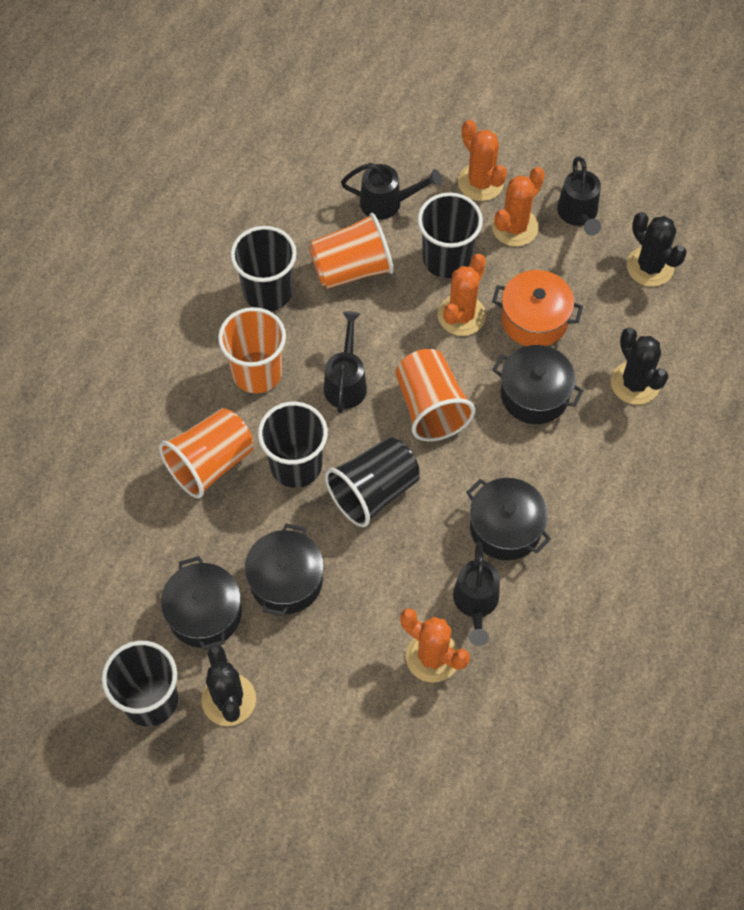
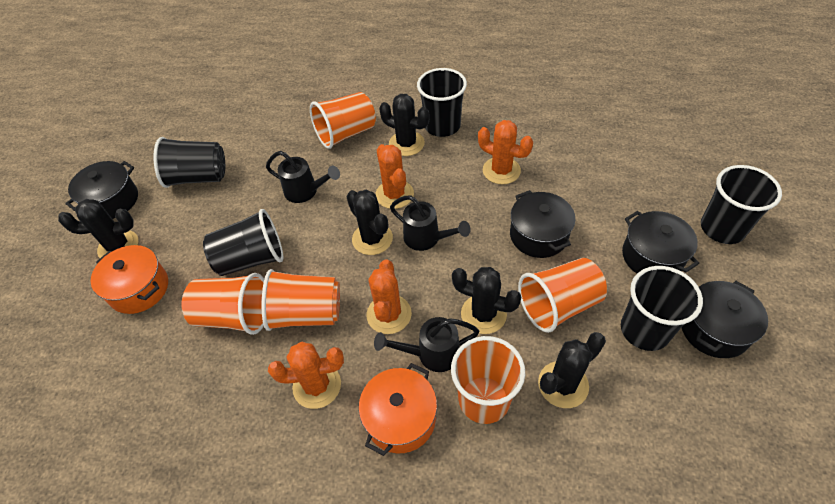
black cactus: [201,644,256,726] [611,328,668,405] [627,212,687,287] = 3 -> [58,199,138,258] [347,190,393,255] [379,94,429,156] [452,267,521,334] [538,332,606,408] = 5
black watering can: [324,311,367,414] [341,163,442,220] [453,542,500,646] [557,157,601,236] = 4 -> [266,151,340,203] [374,317,480,372] [390,195,470,251] = 3
orange cup: [159,408,253,498] [218,307,286,393] [309,213,394,289] [395,349,475,441] = 4 -> [182,273,264,335] [262,269,340,331] [310,92,376,149] [451,336,525,424] [518,258,607,333] = 5
orange pot: [492,270,583,346] = 1 -> [91,245,168,314] [359,363,437,456] = 2

